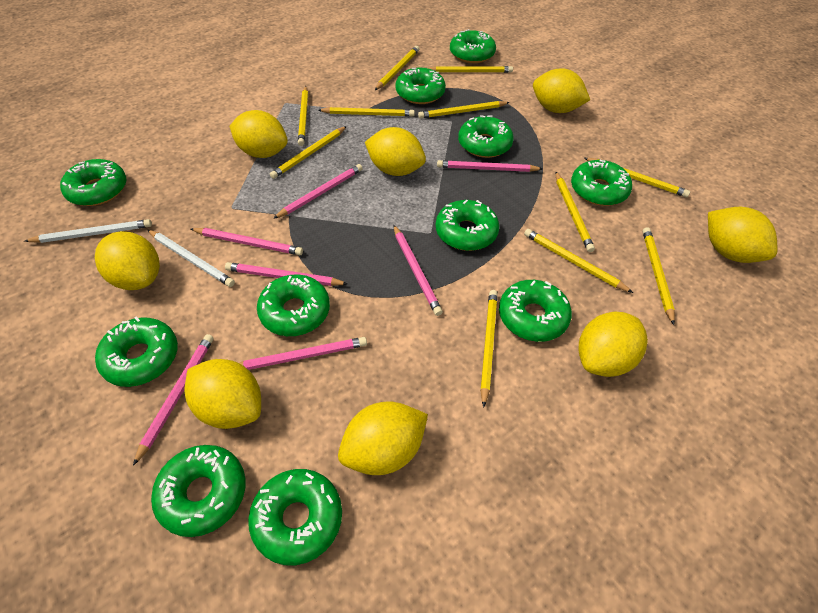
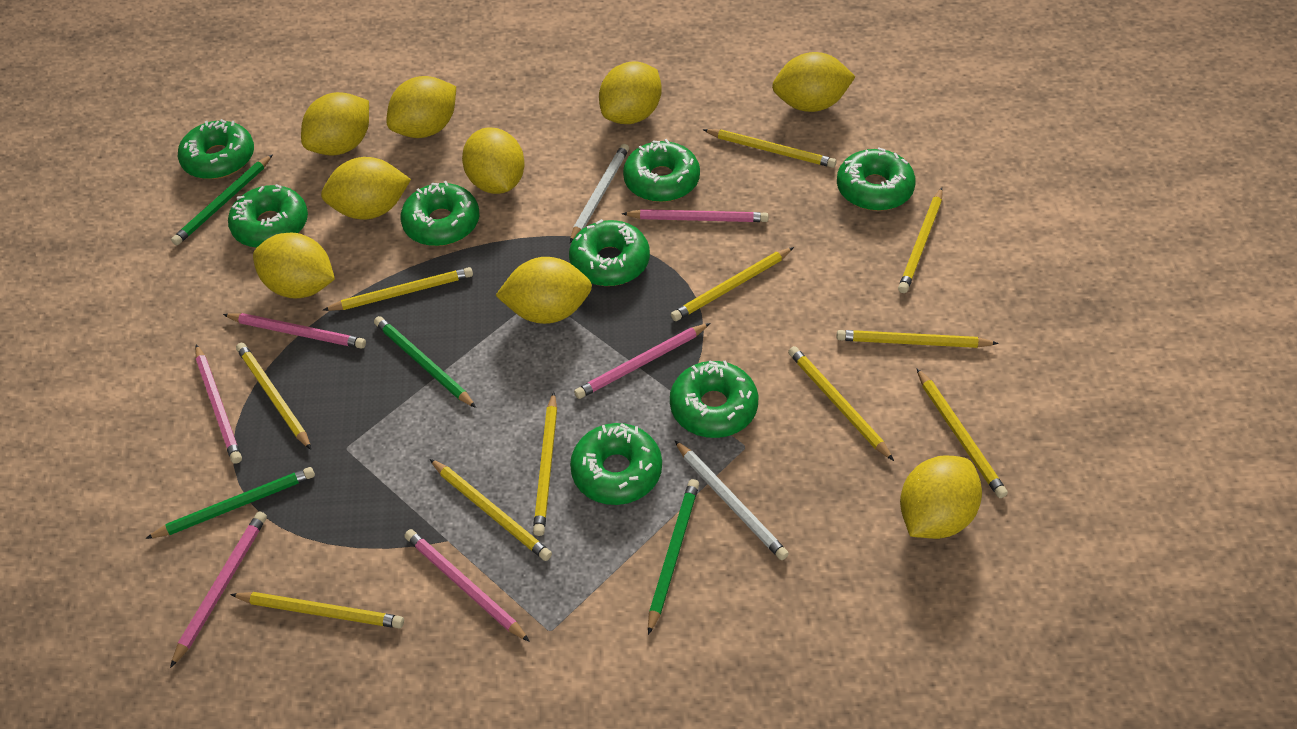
green donut: [60,159,126,206] [95,316,178,387] [151,445,246,537] [248,469,342,565] [257,274,330,336] [395,68,446,104] [436,200,500,251] [450,29,496,63] [458,115,514,158] [499,280,572,342] [571,160,632,206] = 11 -> [178,119,254,179] [228,184,308,248] [401,181,480,246] [569,219,650,286] [570,423,662,505] [623,139,700,202] [670,360,758,438] [837,148,916,211] = 8
green pencil: none = 0 -> [145,467,315,539] [171,154,273,245] [374,316,476,408] [648,479,699,635] = 4
pink pencil: [133,334,214,466] [191,228,303,255] [225,262,348,286] [239,337,367,370] [273,164,363,219] [394,225,443,316] [437,160,543,172] = 7 -> [170,511,267,668] [195,345,242,464] [223,313,366,349] [404,529,530,642] [574,323,710,399] [622,209,769,222] = 6
yellow lemon: [95,231,160,290] [184,359,261,429] [229,110,288,158] [338,402,428,475] [365,127,426,176] [533,68,590,113] [579,311,648,377] [708,207,777,263] = 8 -> [253,233,335,298] [301,92,369,156] [321,157,411,219] [386,76,456,138] [462,127,525,194] [495,257,592,324] [599,62,662,124] [772,52,856,112] [900,455,982,539] = 9

